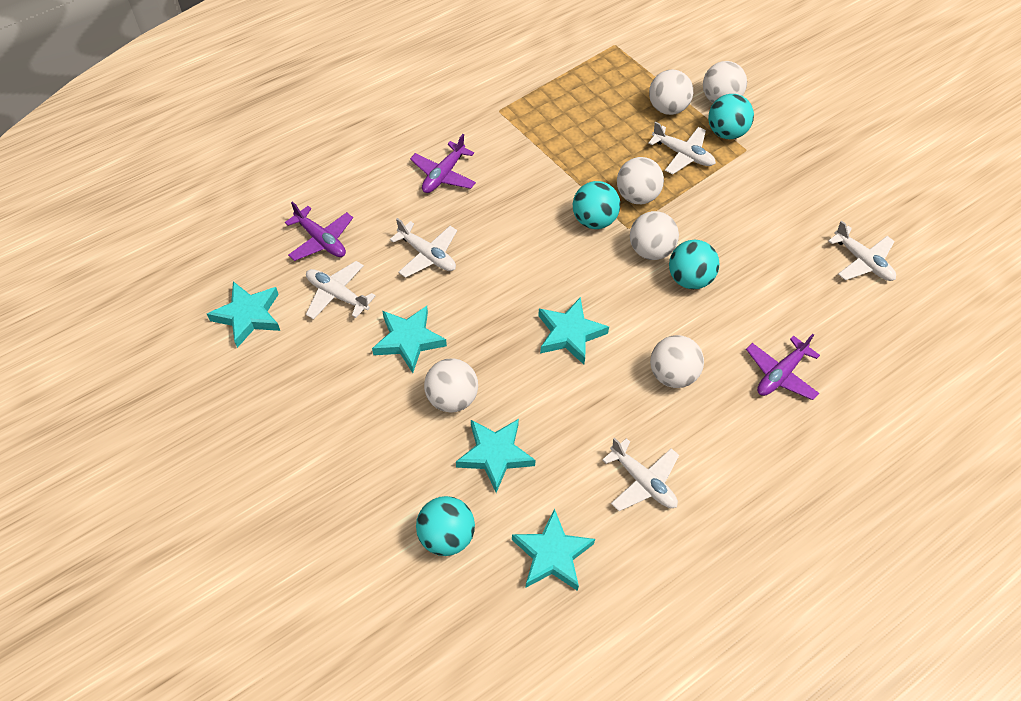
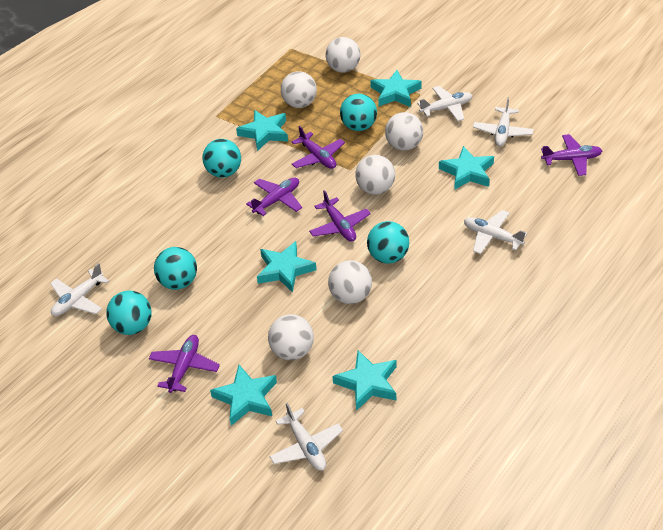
purple plane: [285,201,353,261] [410,134,476,193] [746,334,820,400] = 3 -> [149,335,220,393] [246,178,302,216] [292,126,345,169] [309,190,371,242] [541,134,602,176] = 5
turquoise ball: [416,496,475,556] [573,181,620,229] [669,240,720,289] [708,94,754,139] = 4 -> [106,291,152,335] [154,247,197,290] [202,139,241,178] [340,94,377,131] [367,221,409,264] = 5
turquoise star: [207,281,280,348] [372,306,447,373] [456,419,536,493] [512,509,595,591] [538,297,609,365] = 5 -> [210,365,277,426] [236,110,288,151] [257,241,317,293] [332,350,396,411] [370,70,422,107] [439,146,494,190] = 6

